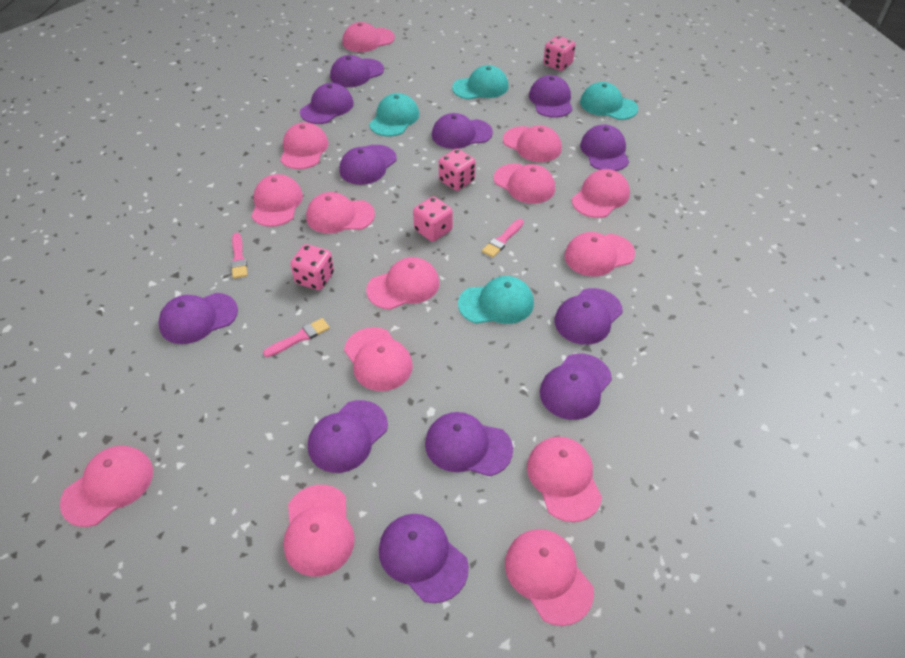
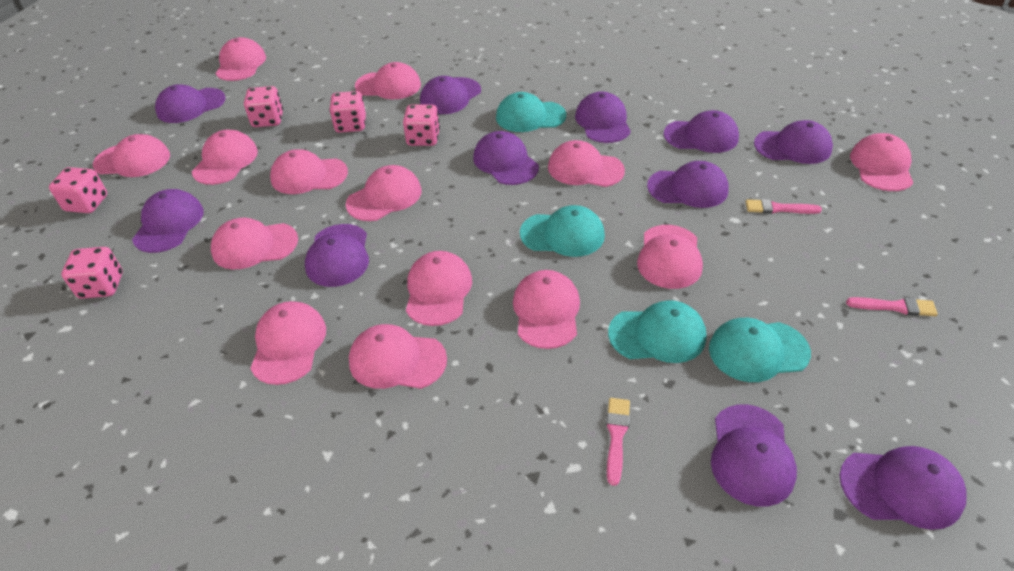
pink dice: [290,244,334,290] [413,196,453,242] [439,149,476,191] [543,36,576,71] = 4 -> [49,167,107,213] [61,247,123,299] [244,86,283,127] [329,91,366,133] [403,105,440,146] = 5
purple cap: [158,293,238,344] [300,83,354,124] [308,400,388,473] [330,55,384,87] [339,145,397,185] [379,514,469,603] [425,412,513,476] [432,113,493,149] [529,75,573,118] [540,353,612,420] [554,288,623,345] [580,125,629,171] = 12 -> [132,189,204,253] [155,84,226,123] [305,224,369,287] [420,76,481,114] [473,131,539,185] [575,91,631,143] [647,161,729,208] [664,110,739,153] [711,404,797,507] [754,120,833,164] [840,446,967,530] = 11

